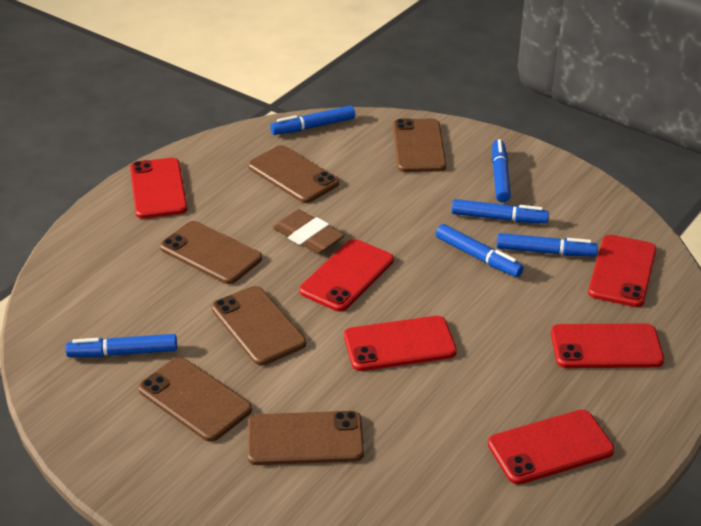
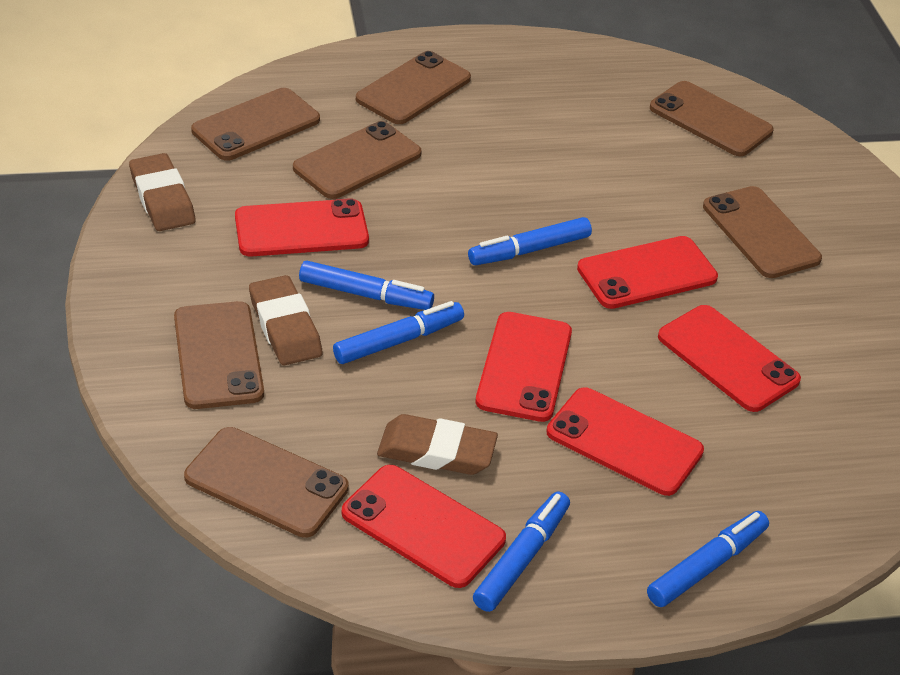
blue marker: [65,334,177,357] [270,106,355,135] [436,224,524,277] [452,199,549,224] [492,139,511,203] [497,233,598,256] = 6 -> [299,261,434,310] [333,301,464,364] [468,217,592,265] [473,492,570,612] [647,511,769,607] = 5
brown eraser: [272,209,345,254] = 1 -> [129,153,195,231] [249,275,322,365] [377,414,498,475] = 3
brown phone: [138,357,252,442] [160,221,262,284] [211,286,306,366] [247,411,364,465] [248,145,339,203] [393,118,446,172] = 6 -> [174,301,264,409] [184,427,349,538] [191,88,320,161] [293,121,422,199] [356,51,471,124] [650,81,774,156] [703,186,822,278] = 7

